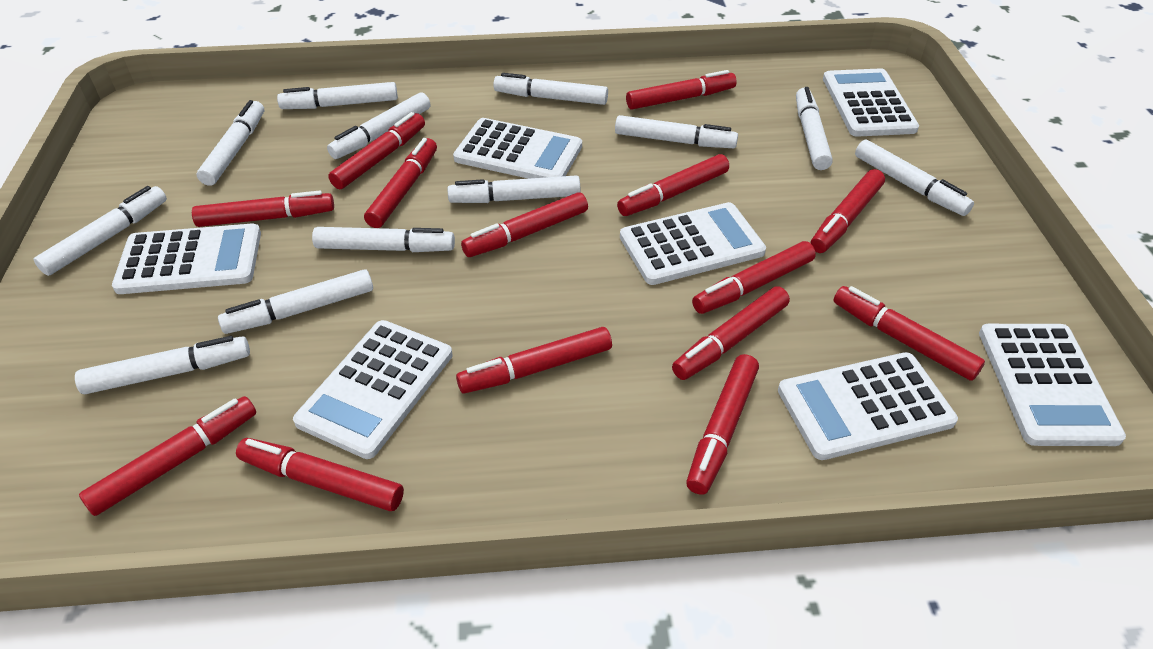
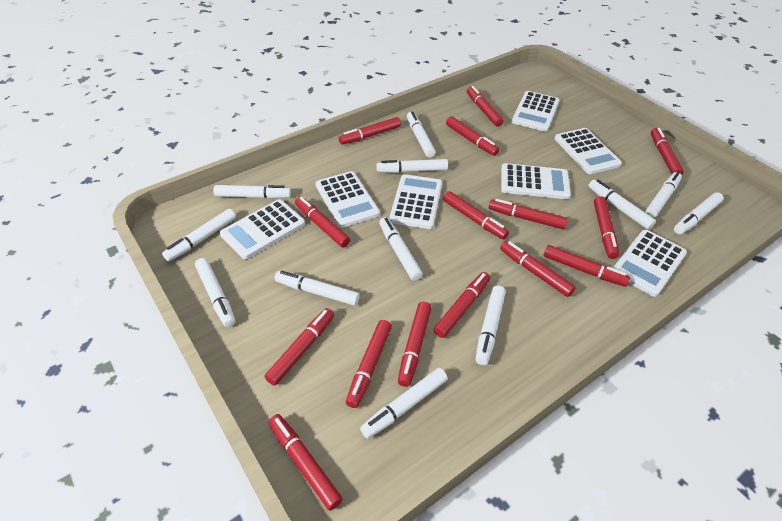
red marker: [79,396,256,516] [192,191,334,227] [236,438,404,511] [328,112,425,189] [364,138,437,228] [456,327,612,394] [461,192,588,257] [617,154,729,216] [626,70,737,110] [672,286,790,380] [686,354,759,495] [692,241,816,314] [810,169,885,253] [833,286,985,381] = 14 -> [265,308,334,386] [269,414,343,511] [295,197,350,248] [339,117,401,145] [346,320,392,408] [398,302,432,387] [434,272,490,338] [443,191,509,239] [446,116,499,156] [467,86,504,127] [489,199,568,229] [500,241,576,297] [544,245,630,287] [594,196,619,259] [651,128,684,175] = 15

